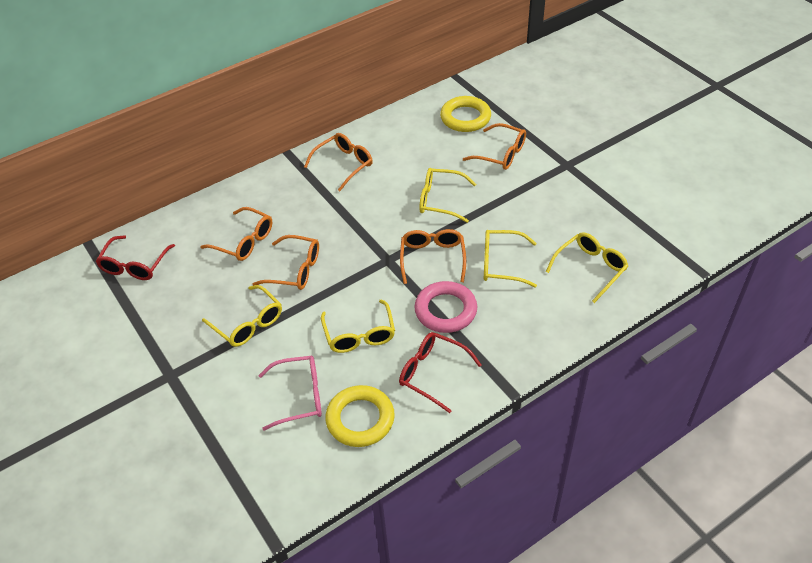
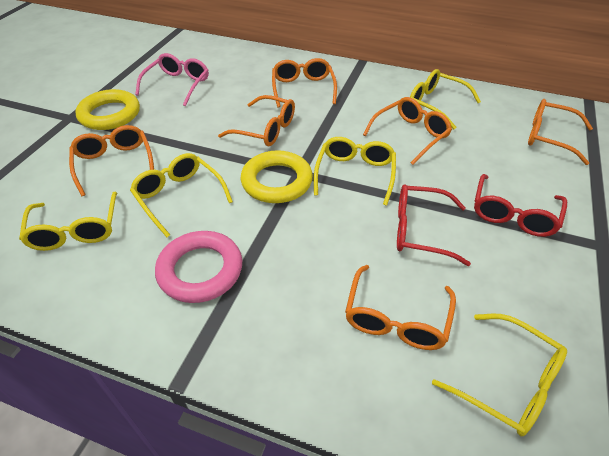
orange glasses: [200,207,272,261] [253,235,319,290] [304,133,373,191] [400,229,466,284] [463,123,526,170] = 5 -> [69,125,154,196] [218,95,295,146] [272,58,337,108] [345,265,456,350] [363,97,452,165] [528,99,593,165] = 6

